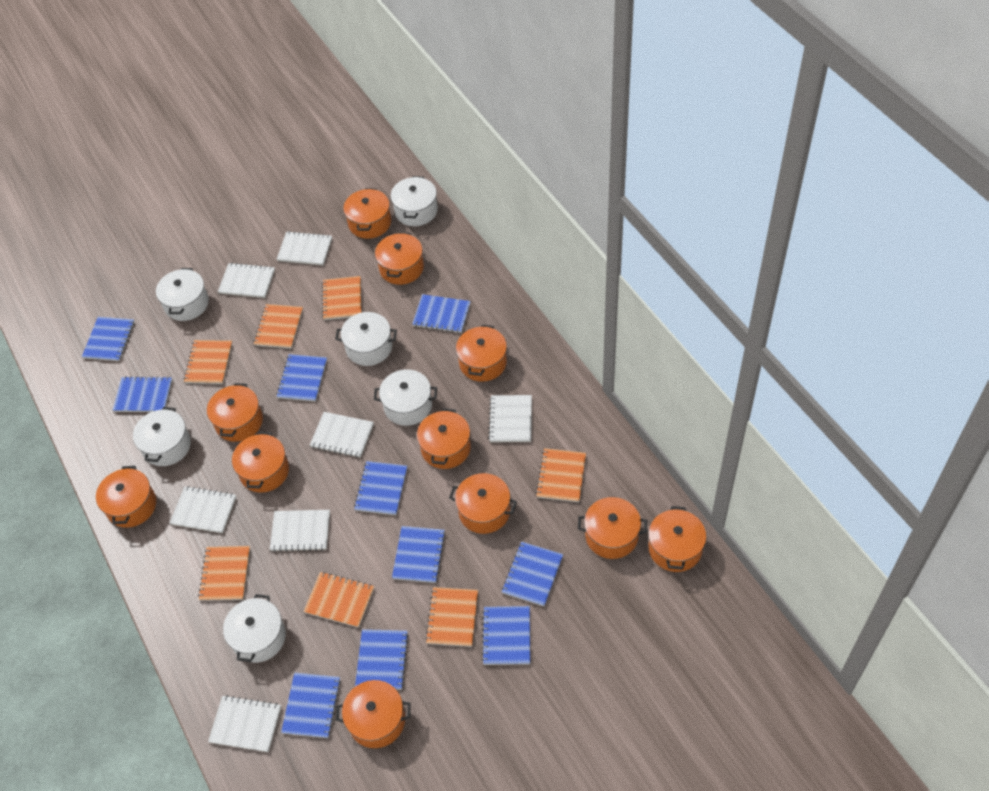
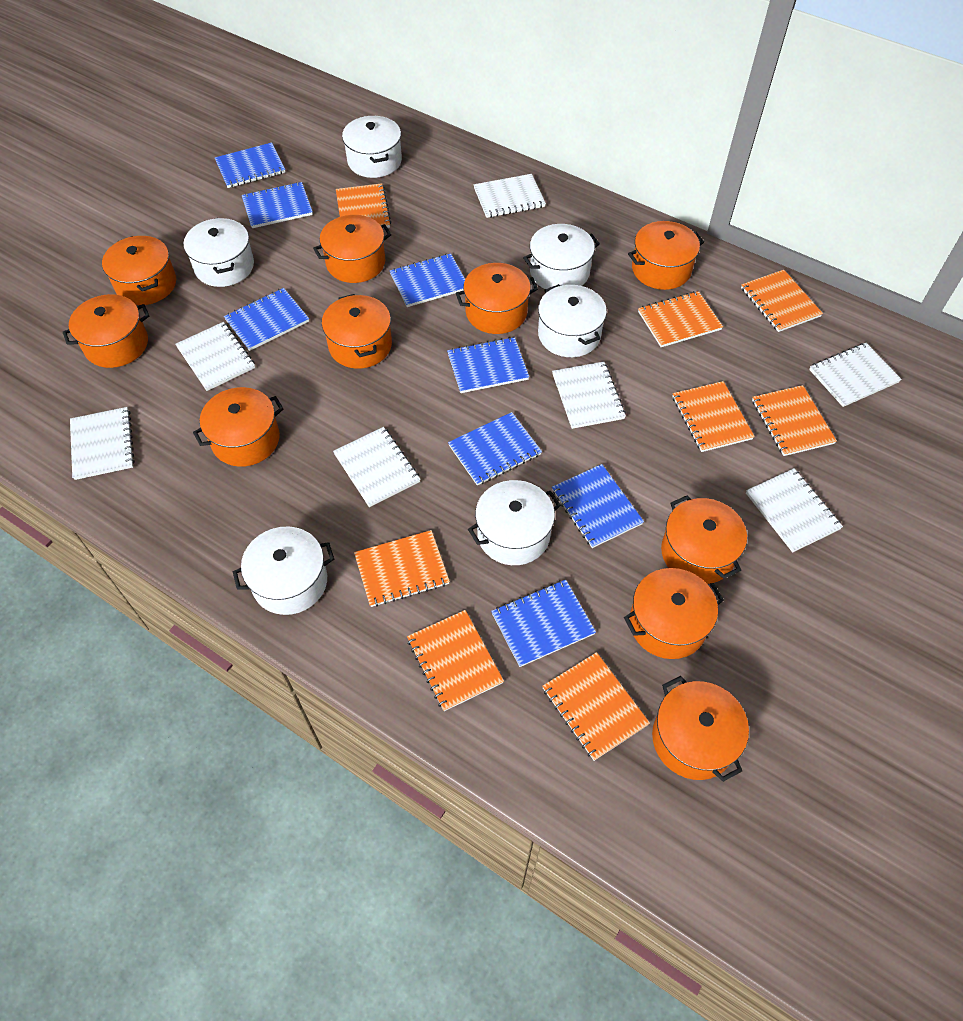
blue notebook: [82,317,135,361] [113,376,172,412] [276,354,327,402] [281,673,341,738] [354,461,407,515] [355,629,409,690] [392,526,446,583] [412,294,471,333] [482,606,530,665] [502,542,563,606] = 10 -> [215,143,285,188] [224,288,309,351] [242,182,313,228] [390,253,465,307] [447,337,529,393] [448,412,542,486] [491,580,596,667] [552,464,644,548] = 8
orange notebook: [183,340,232,384] [198,546,250,601] [254,304,303,349] [303,572,374,628] [322,276,361,320] [425,587,478,647] [536,448,586,502] = 7 -> [336,183,391,228] [354,530,450,607] [407,610,504,711] [542,652,650,761] [638,291,723,347] [672,381,755,452] [741,270,823,332] [752,385,837,456] = 8
orange pot: [96,466,156,528] [207,383,263,442] [232,432,289,493] [336,680,411,748] [343,188,391,239] [375,232,424,285] [417,408,471,469] [449,473,517,534] [456,325,507,382] [578,497,647,559] [648,506,706,572] = 11 -> [63,294,149,368] [102,236,176,305] [193,387,284,467] [313,215,392,283] [322,294,392,369] [456,263,538,334] [624,568,724,659] [628,221,704,290] [652,676,749,782] [661,496,747,584] = 10

